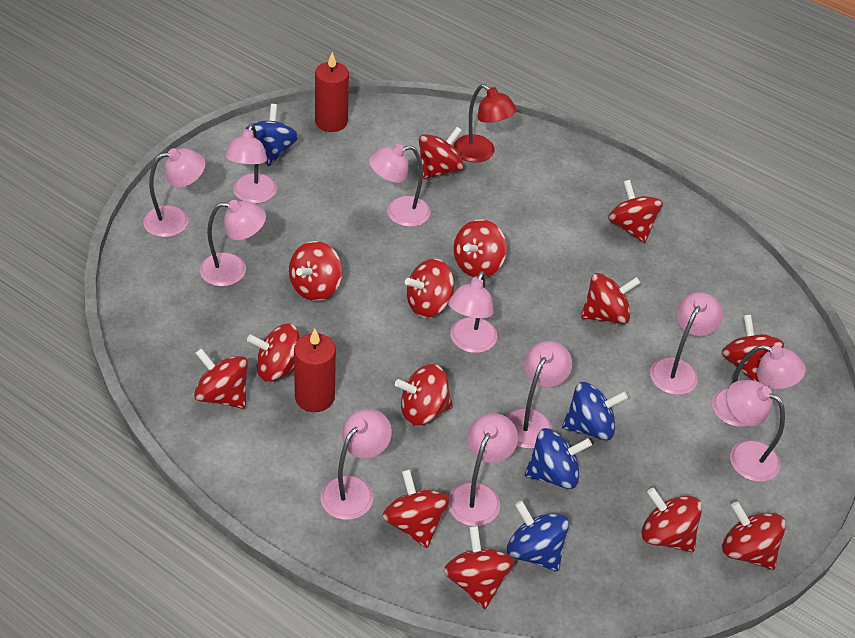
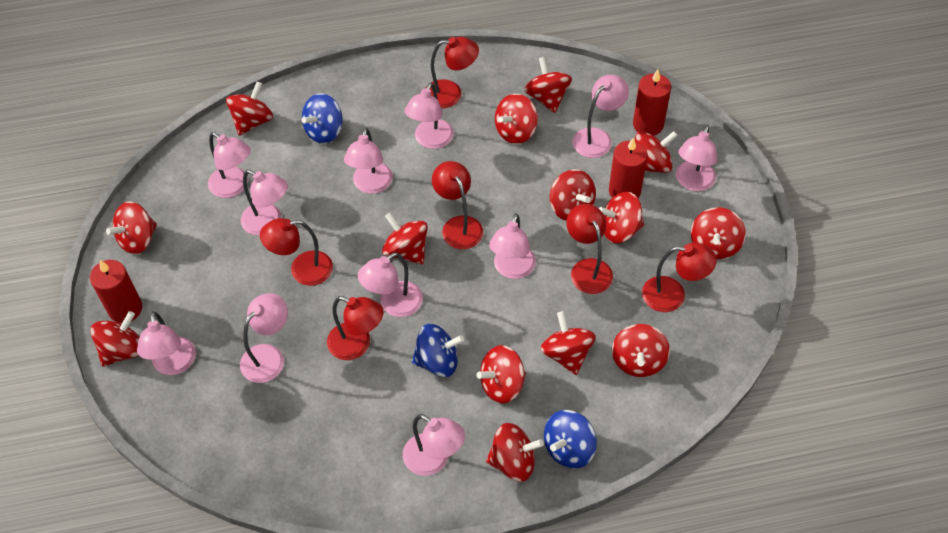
blue spinning top: [245,104,299,166] [507,501,569,571] [525,428,592,489] [562,382,628,440] = 4 -> [302,93,343,144] [412,324,464,377] [544,410,597,469] = 3
red candle: [294,329,336,412] [315,52,349,132] = 2 -> [90,260,142,323] [609,138,648,198] [633,69,671,136] = 3
red lamp: [453,84,517,162] = 1 -> [260,218,333,286] [327,296,383,360] [426,37,479,108] [432,161,483,249] [566,204,613,294] [642,243,717,312] = 6

